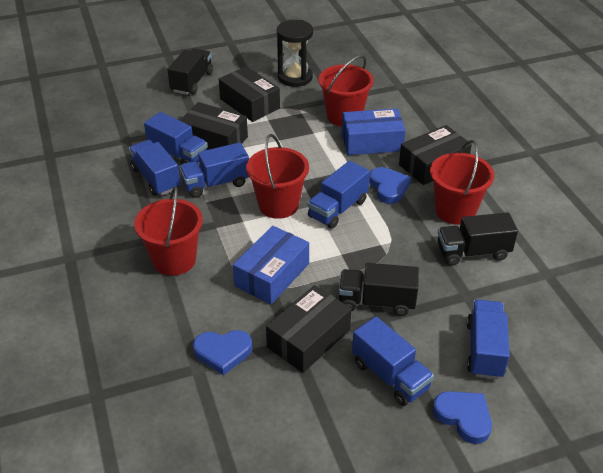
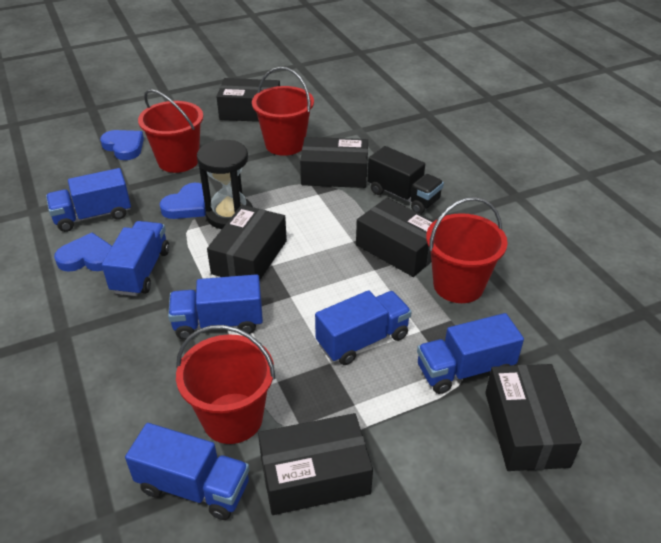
black box: [179,102,248,150] [219,66,280,122] [266,285,351,373] [399,125,472,185] = 4 -> [207,205,287,280] [216,78,280,122] [258,413,373,515] [300,137,368,188] [356,198,434,277] [485,364,582,471] = 6
black truck: [167,48,213,95] [339,263,419,316] [438,212,518,266] = 3 -> [367,146,444,214] = 1
blue box: [233,226,309,304] [342,108,406,155] = 2 -> none = 0

